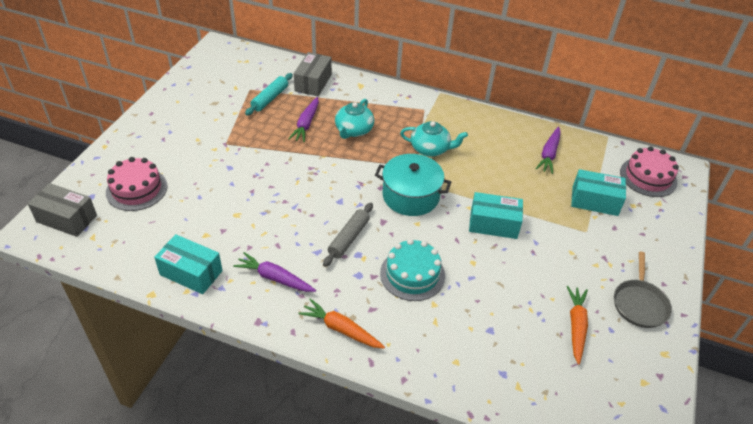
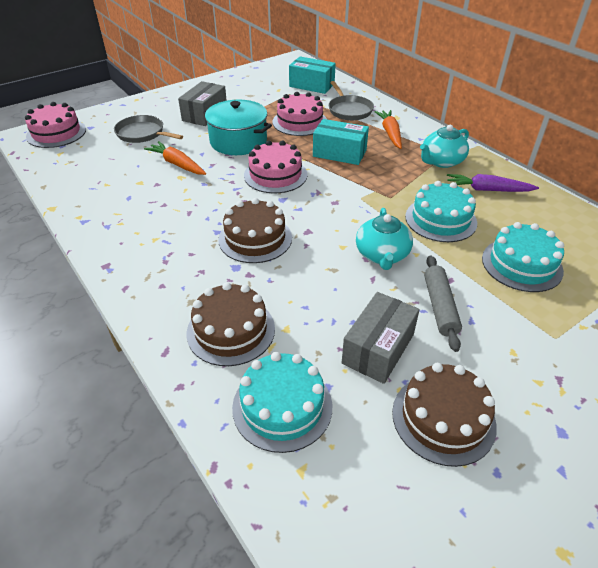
brown cake: none = 0 -> [187,282,275,366] [218,198,292,263] [392,363,497,467] = 3
grey pan: [614,252,672,328] = 1 -> [114,115,183,143] [328,81,374,120] = 2
pink cake: [106,157,168,211] [620,146,679,197] = 2 -> [25,102,86,148] [244,140,307,193] [272,92,327,136] = 3
purple carrot: [233,252,316,292] [288,97,319,142] [536,127,561,174] = 3 -> [447,174,539,192] = 1
turquoise box: [154,234,223,294] [469,192,523,239] [571,169,626,216] = 3 -> [289,56,336,94] [313,119,369,165] = 2
turquoise cake: [380,239,445,301] = 1 -> [232,352,332,453] [405,181,477,242] [482,222,564,292] = 3
turquoise rolling pin: [245,73,293,115] = 1 -> none = 0

